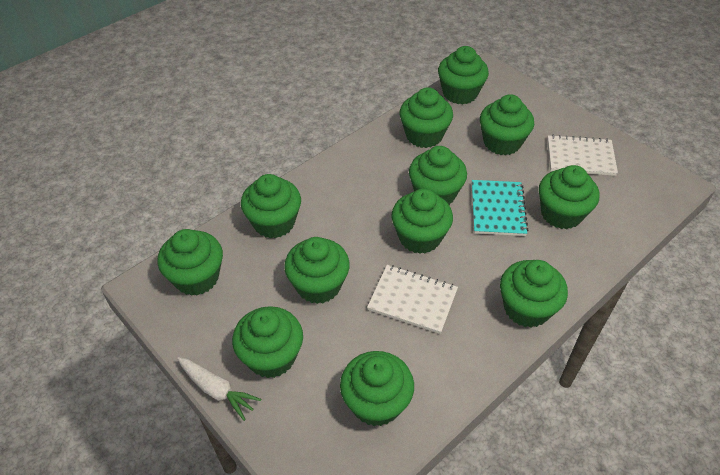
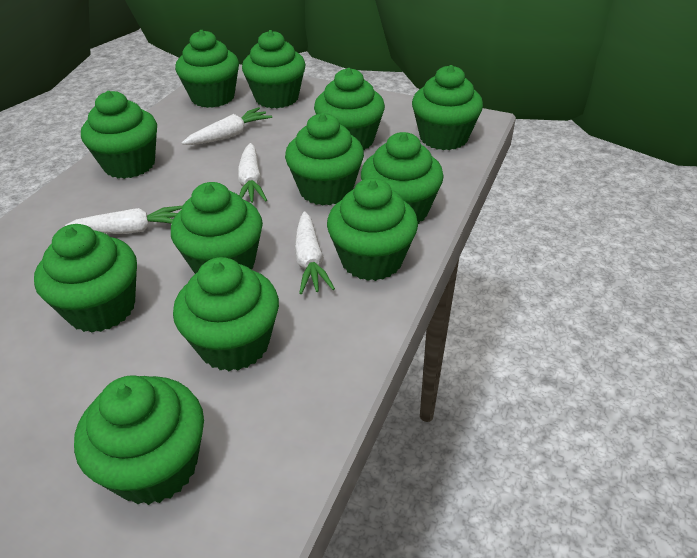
turquoise notebook: [472,180,528,236] = 1 -> none = 0
white carrot: [177,357,261,421] = 1 -> [65,206,182,234] [182,107,272,145] [238,143,267,203] [295,211,335,294] = 4
white notebook: [367,265,458,334] [547,135,618,176] = 2 -> none = 0

